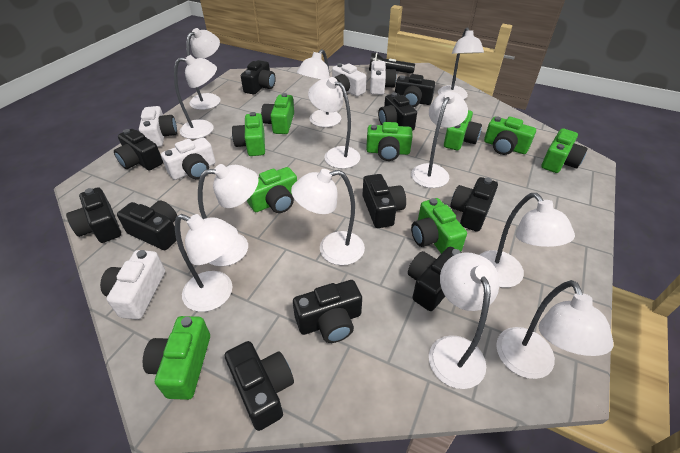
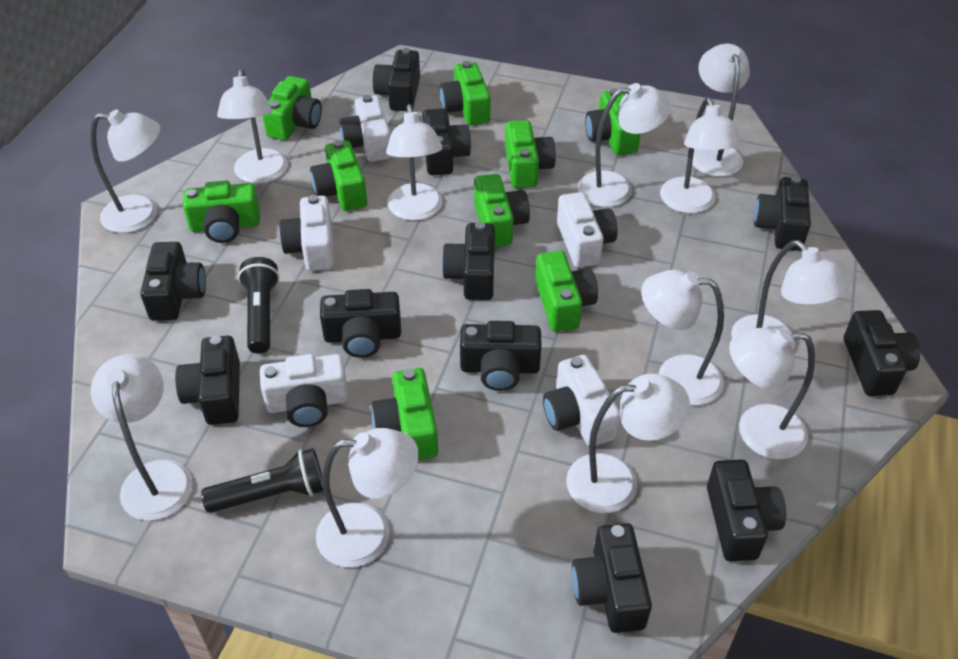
black flashlight: [369,53,415,74] = 1 -> [201,448,323,513] [238,257,280,354] = 2

